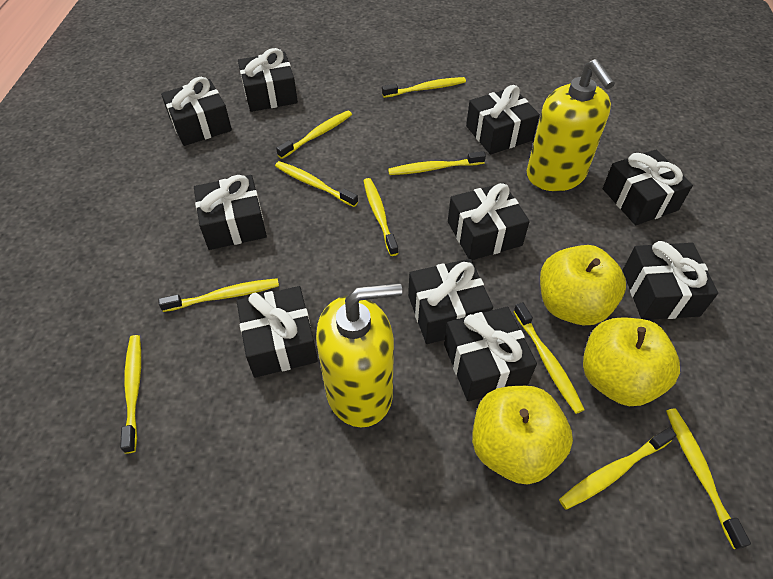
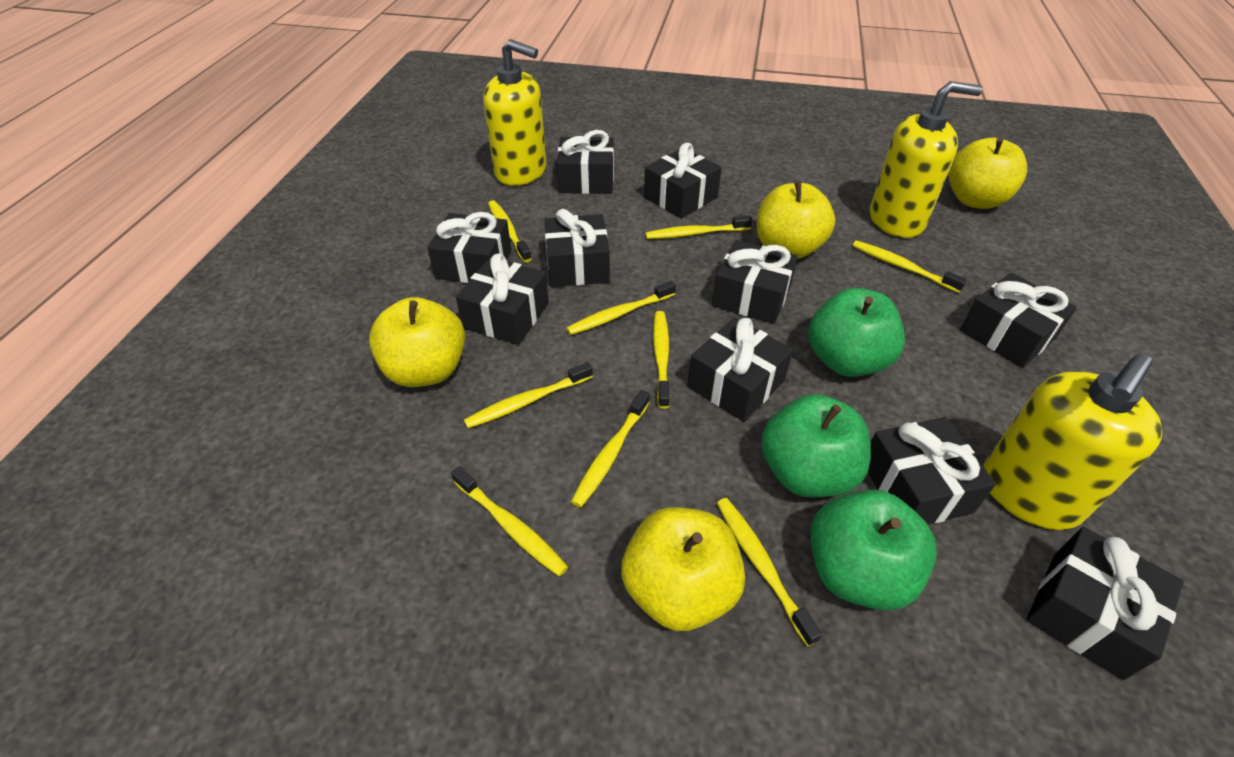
green apple: none = 0 -> [761,394,871,498] [808,288,905,377] [810,489,937,611] = 3
yellow apple: [472,386,573,485] [540,245,626,325] [583,317,680,406] = 3 -> [369,297,465,387] [621,507,745,631] [757,181,835,259] [948,137,1027,209] = 4
yellow soap dispenser: [316,283,402,427] [527,59,615,191] = 2 -> [483,39,546,186] [870,81,983,238] [983,354,1162,530] = 3
yellow toothbrush: [120,335,141,454] [158,278,279,312] [275,161,358,207] [276,111,352,159] [364,178,398,256] [382,77,466,98] [388,151,486,175] [513,302,585,414] [559,427,676,510] [666,408,751,549] = 10 -> [451,466,568,576] [464,362,593,428] [488,200,532,262] [566,281,676,335] [571,390,650,507] [645,215,752,239] [653,311,670,409] [717,498,822,647] [852,240,967,293] = 9

